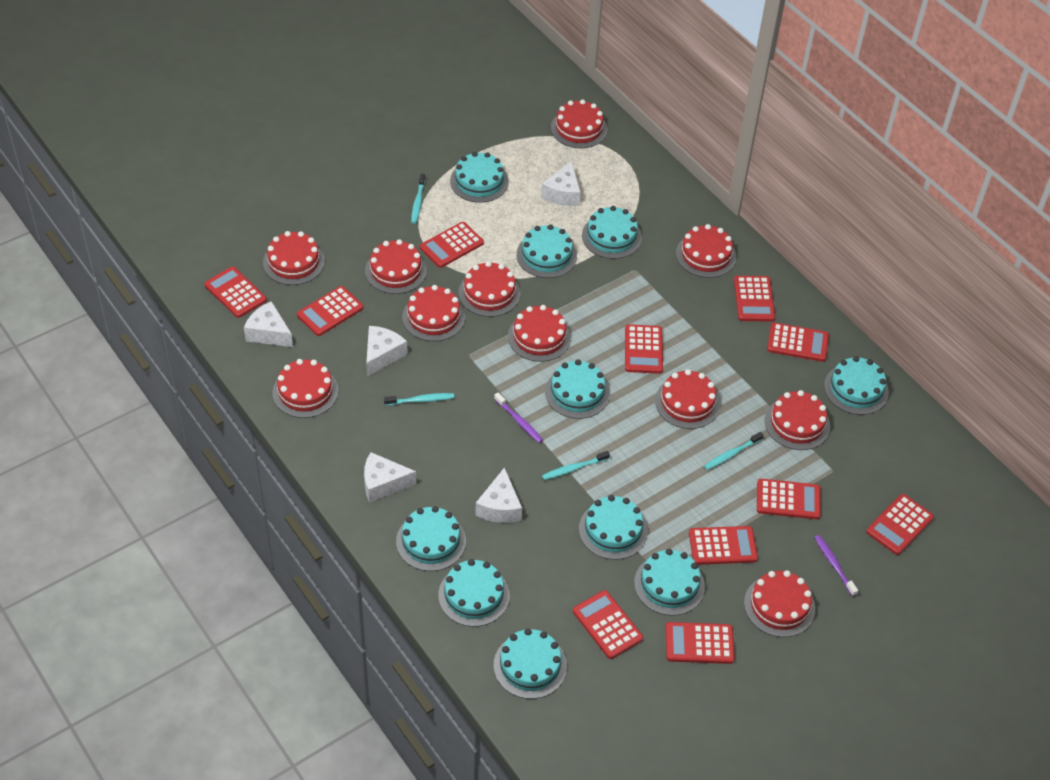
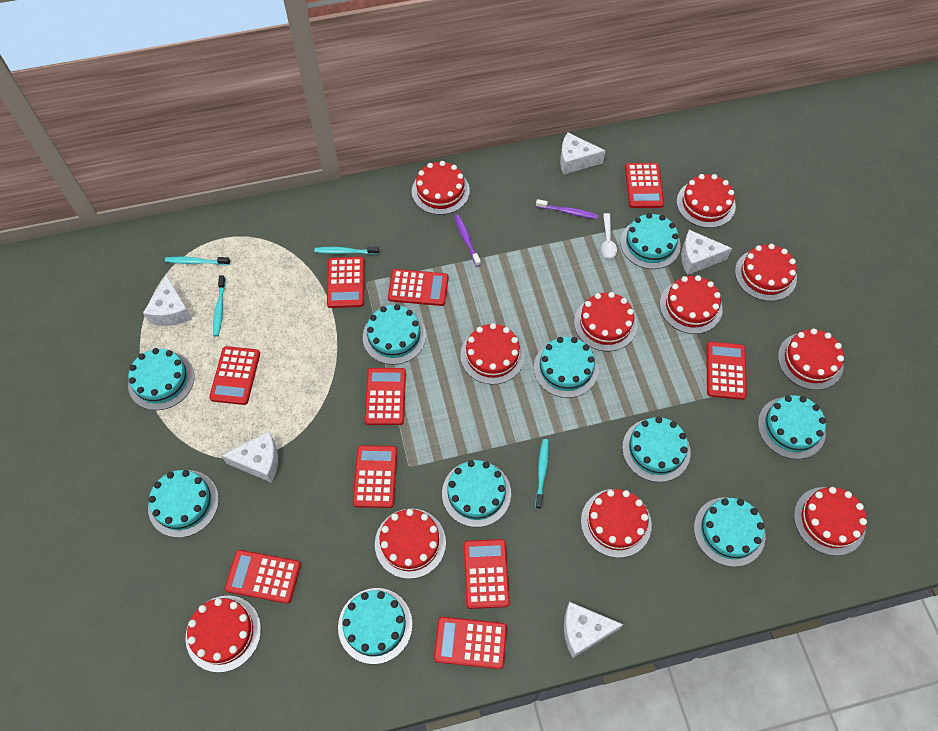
red calculator: [204,266,267,318] [297,286,363,336] [420,222,484,268] [573,590,643,659] [625,324,663,374] [665,622,735,664] [689,526,758,565] [734,276,775,322] [757,479,821,519] [767,322,829,362] [866,494,934,555] = 11 -> [209,346,260,405] [225,550,301,604] [327,257,364,308] [353,445,397,508] [364,368,406,425] [388,269,449,306] [434,617,507,669] [464,539,510,609] [625,163,664,208] [706,341,747,400] = 10
white spoon: none = 0 -> [601,213,617,259] = 1

